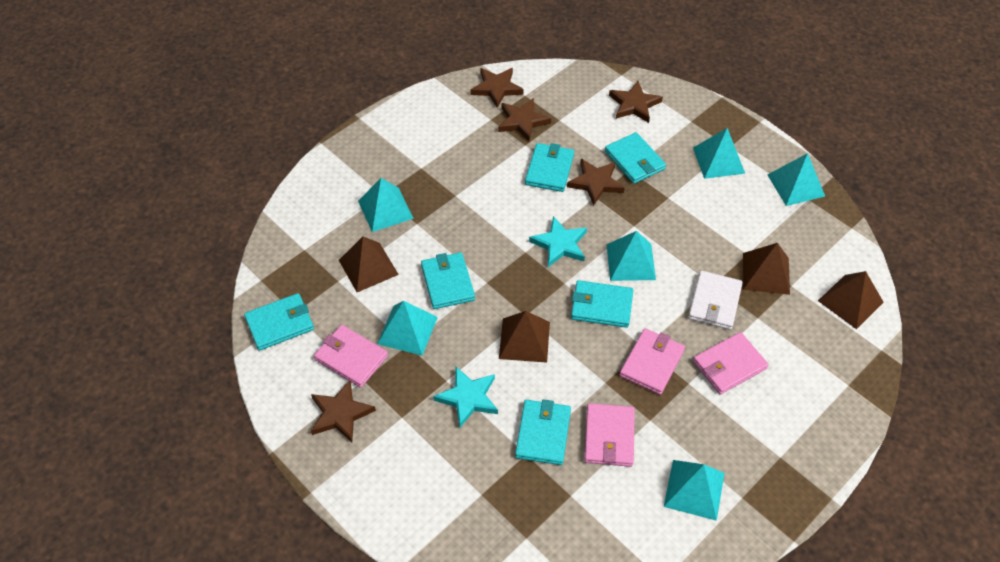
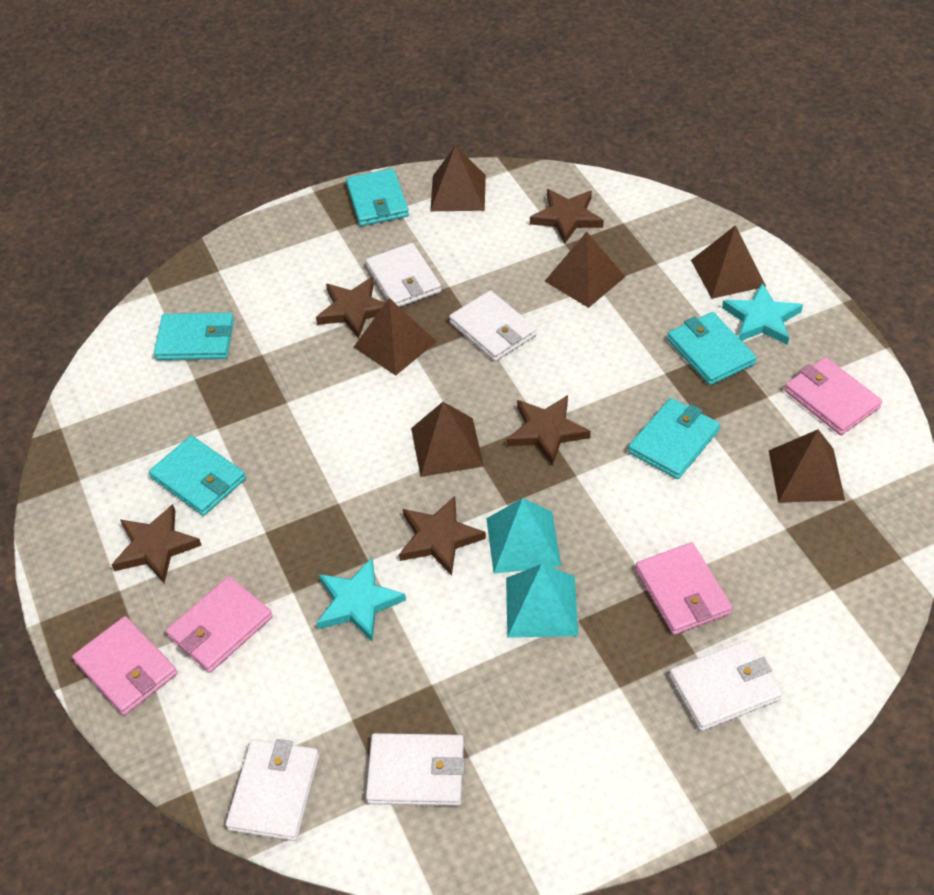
brown pyramid: [339,236,399,292] [499,311,550,363] [743,243,790,295] [818,271,884,329] = 4 -> [354,298,437,376] [411,402,484,477] [430,146,486,211] [545,232,625,308] [691,225,766,299] [769,430,845,502] = 6
turquoise pyramid: [358,178,414,232] [377,301,438,356] [607,231,656,281] [664,460,725,521] [693,128,745,179] [768,153,825,206] = 6 -> [486,498,561,574] [506,564,578,638] = 2
turquoise wallet: [244,293,314,351] [421,252,475,309] [515,399,571,465] [525,143,574,192] [571,280,633,328] [605,132,666,184] = 6 -> [149,436,246,516] [154,313,234,360] [346,168,409,226] [628,398,720,479] [667,312,757,385] = 5
white wallet: [688,271,743,330] = 1 -> [226,739,319,841] [366,243,441,307] [366,733,465,806] [449,290,537,361] [669,640,782,731] = 5

